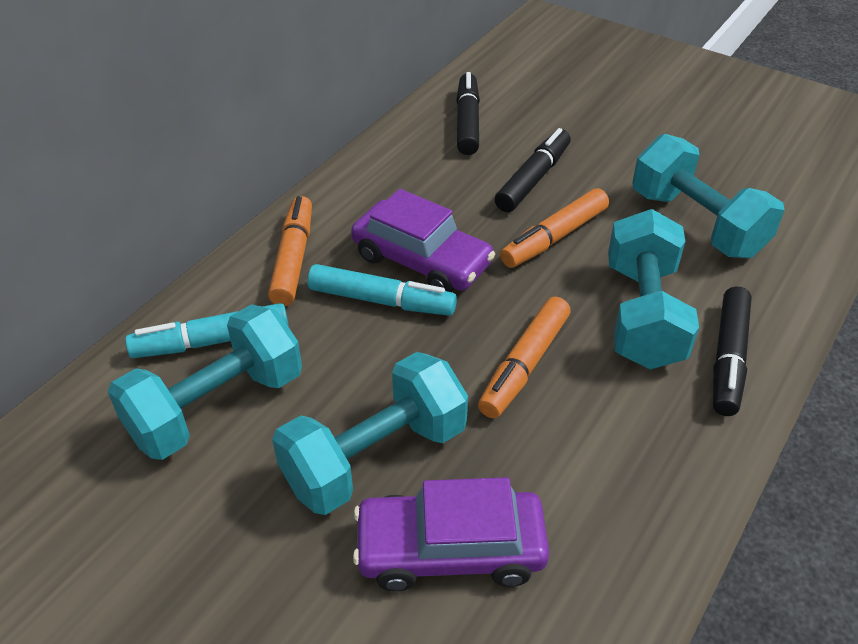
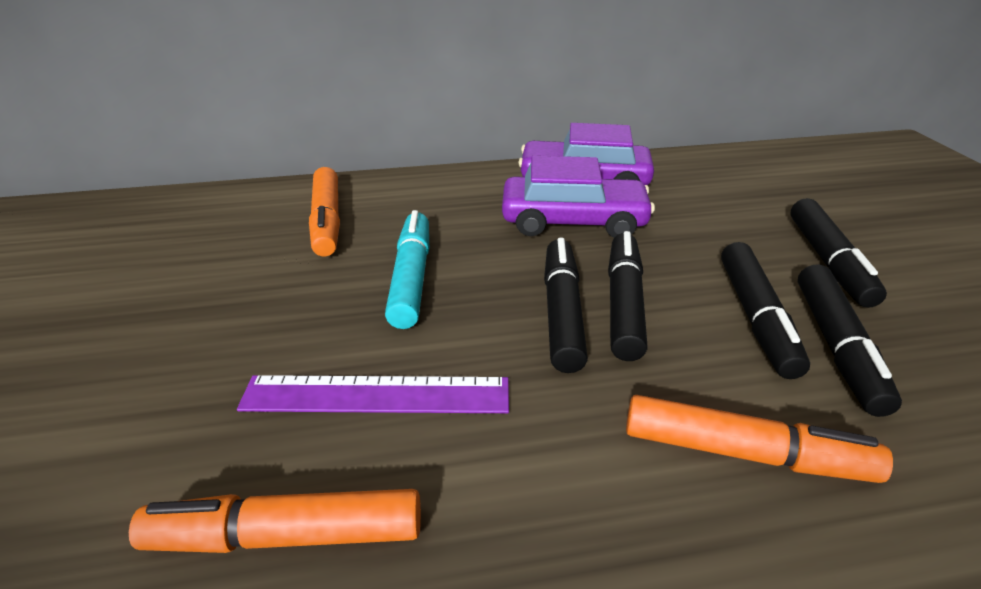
black marker: [456,72,480,155] [495,128,571,212] [713,287,752,416] = 3 -> [544,238,588,373] [608,231,648,361] [721,242,810,379] [790,198,887,308] [798,264,902,417] = 5
purple ruler: none = 0 -> [237,375,509,413] = 1
turquoise dumbbell: [108,304,302,460] [272,352,468,515] [608,209,699,369] [632,134,785,258] = 4 -> none = 0
turquoise marker: [125,303,289,358] [307,264,457,316] = 2 -> [385,210,429,329] = 1

